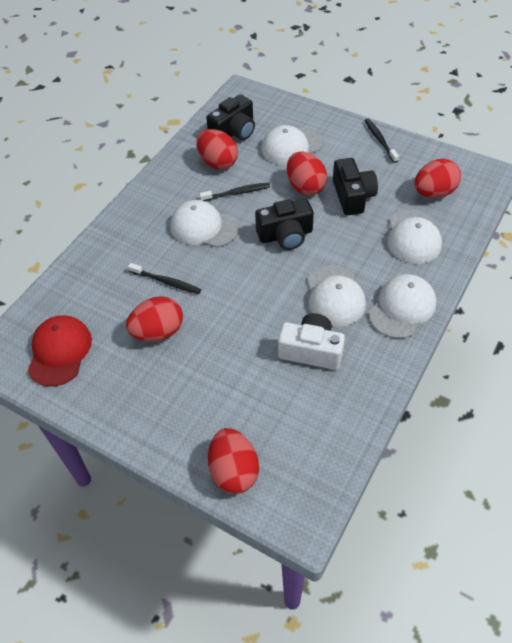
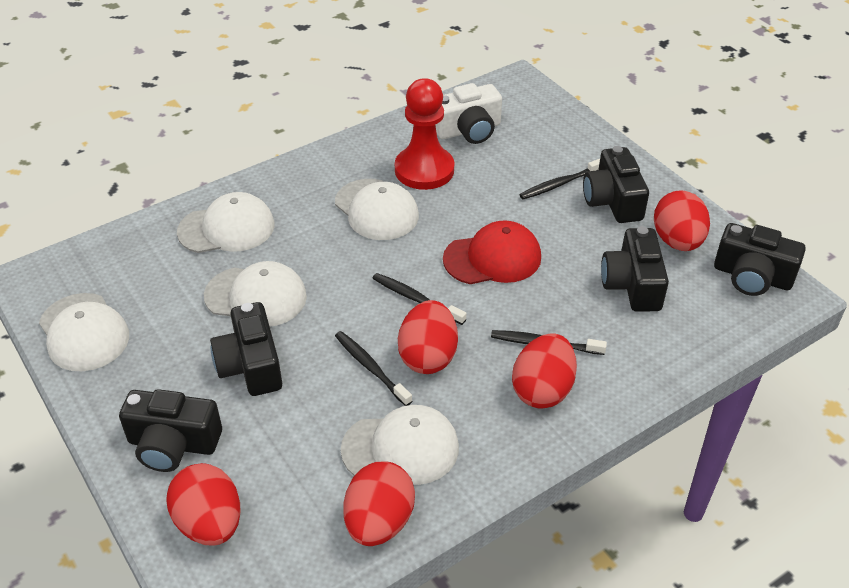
black camera: [206,94,255,140] [255,199,314,250] [333,158,378,215] = 3 -> [119,389,222,472] [210,302,282,396] [583,146,649,223] [601,226,669,312] [714,223,806,296] = 5
black toothbrush: [128,263,201,294] [199,183,270,201] [364,119,399,163] = 3 -> [335,331,412,406] [372,273,466,325] [491,330,607,355] [519,159,600,199] = 4
red pawn: none = 0 -> [395,78,454,190] = 1

